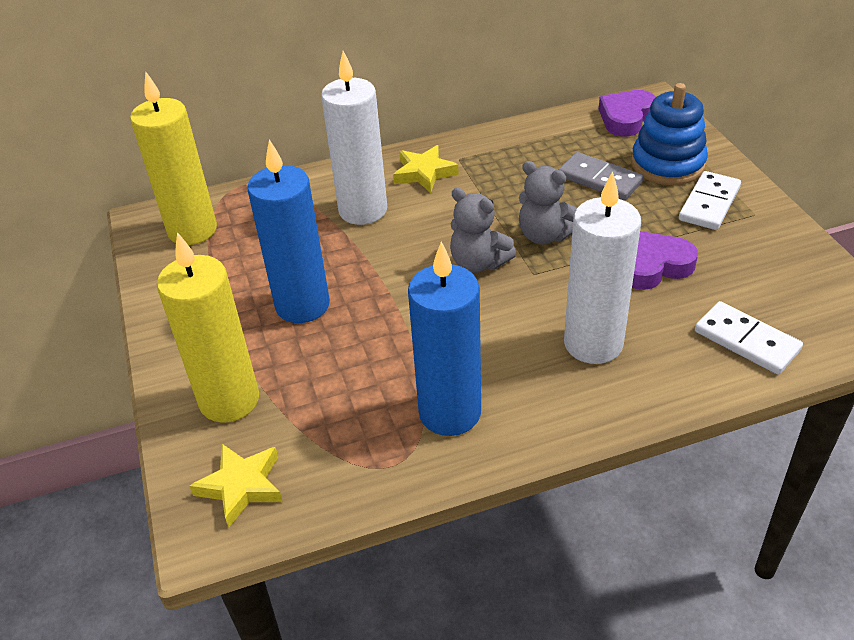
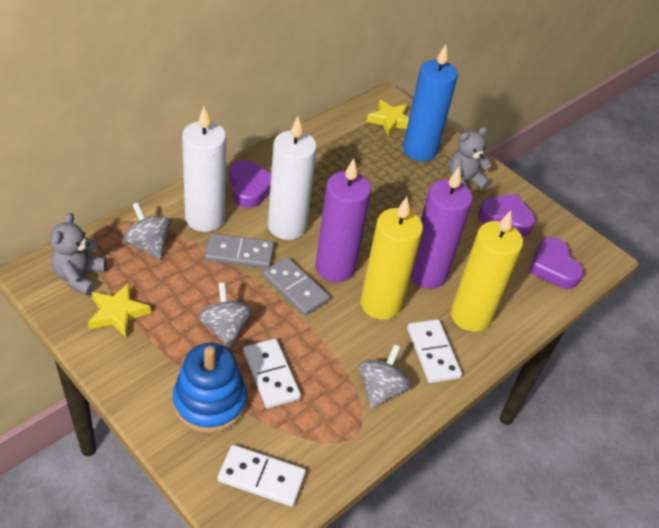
blue candle: [247,139,330,323] [408,242,481,436] = 2 -> [403,44,458,162] = 1
grey domino: [559,152,643,200] = 1 -> [205,233,274,269] [263,257,330,316] = 2
grey spinning top: none = 0 -> [123,202,171,259] [198,282,252,348] [359,344,411,409] = 3
purple candle: none = 0 -> [315,158,371,282] [410,167,473,289] = 2
purple heart: [599,90,656,137] [632,231,698,290] = 2 -> [229,160,271,208] [478,194,536,236] [529,237,584,289] = 3
white domino: [679,171,741,230] [695,301,803,375] = 2 -> [217,445,306,507] [243,339,301,409] [407,319,462,383] = 3

